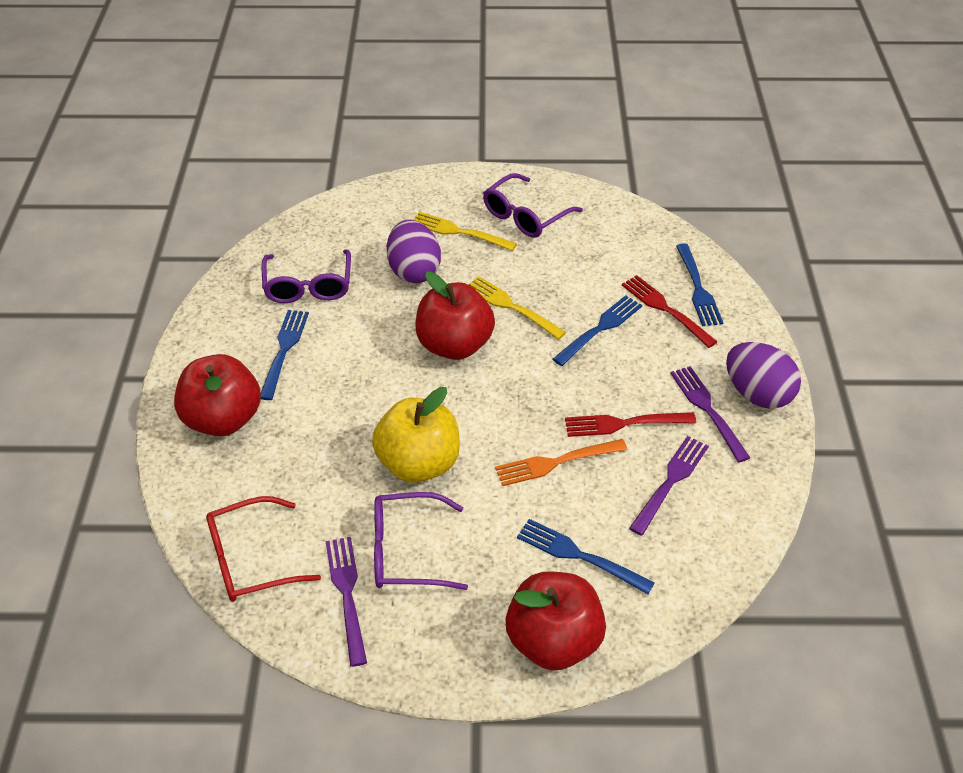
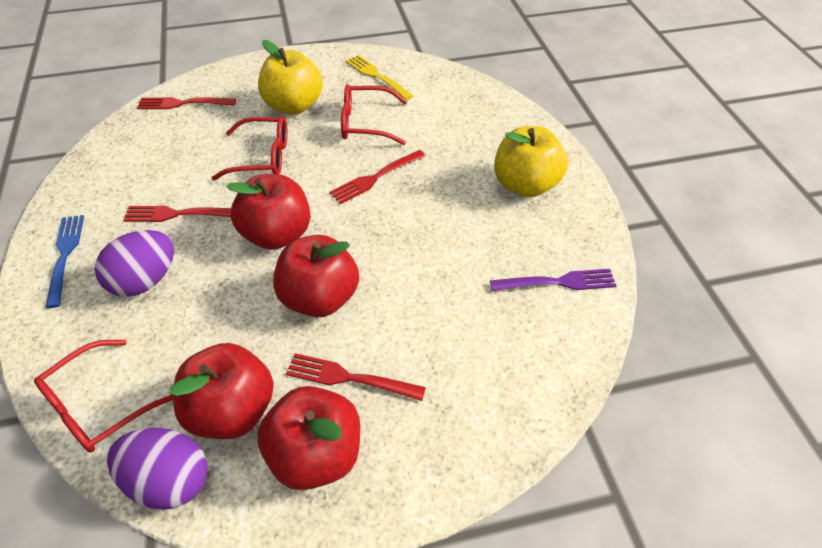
blue fork: [261,310,309,400] [517,519,655,594] [553,295,642,366] [676,243,723,326] = 4 -> [45,215,84,308] = 1
orange fork: [495,439,627,486] = 1 -> none = 0
purple fork: [326,537,367,667] [629,436,709,536] [670,366,750,463] = 3 -> [490,269,616,291] = 1
purple glasses: [262,250,351,303] [374,492,468,590] [483,173,583,238] = 3 -> none = 0
red apple: [174,354,261,436] [415,271,495,360] [505,571,606,671] = 3 -> [170,343,274,439] [226,174,310,250] [258,386,360,490] [273,235,359,317] = 4
red fork: [565,412,696,437] [622,275,717,348] = 2 -> [123,206,231,222] [137,97,236,109] [286,353,426,401] [330,150,426,204] = 4
red glasses: [206,496,321,602] = 1 -> [34,340,173,453] [212,116,288,181] [341,84,407,145] = 3
yellow apple: [372,387,460,483] = 1 -> [258,40,323,115] [494,126,568,197] = 2
yellow fork: [413,212,517,251] [469,276,566,340] = 2 -> [346,55,413,100] = 1

